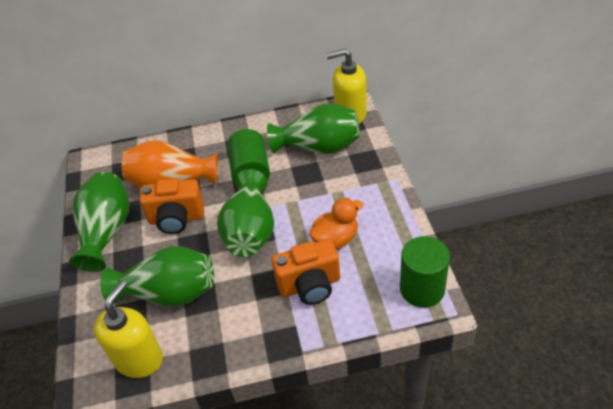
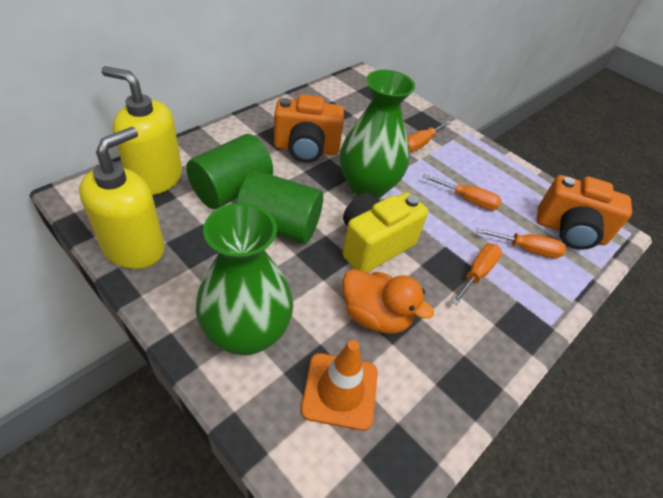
green vase: [69,172,129,271] [100,246,214,307] [217,169,274,257] [267,103,360,154] = 4 -> [196,203,293,356] [340,70,415,199] = 2
orange screwdriver: none = 0 -> [407,121,451,152] [423,174,502,210] [451,244,502,305] [477,228,566,258] = 4
orange traffic cone: none = 0 -> [301,340,378,431] = 1
orange vase: [122,140,218,188] = 1 -> none = 0
yellow camera: none = 0 -> [342,192,428,272] = 1

